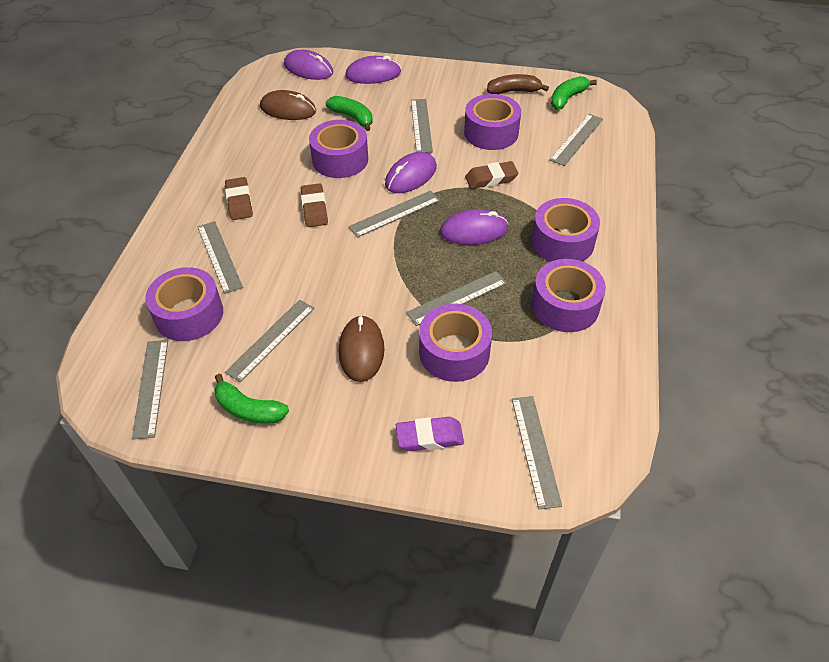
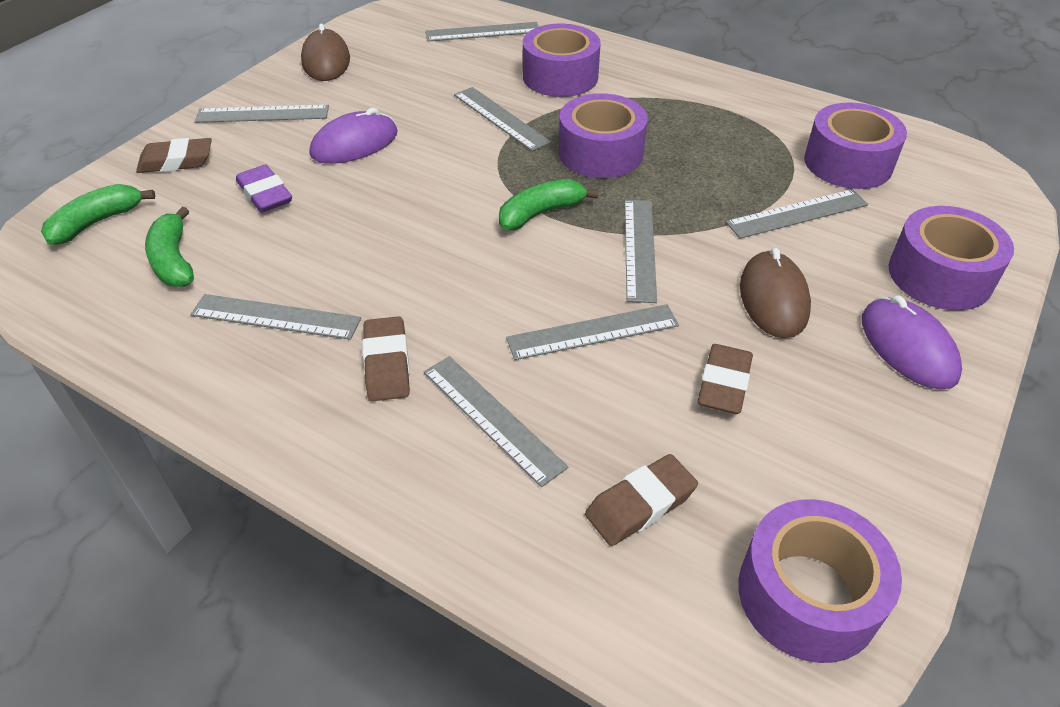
brown banana: [487,74,549,94] = 1 -> none = 0
brown eraser: [225,177,253,220] [301,183,328,227] [465,161,518,189] = 3 -> [136,138,212,173] [362,316,410,401] [585,454,698,546] [698,344,753,414] = 4
purple mouse: [284,50,333,80] [345,56,401,84] [385,152,437,193] [440,209,508,245] = 4 -> [310,108,398,164] [862,296,962,389] = 2
purple tape: [145,267,223,341] [309,120,368,178] [419,303,492,382] [464,94,521,150] [531,198,600,262] [532,259,606,332] = 6 -> [523,24,601,97] [559,93,648,178] [738,499,902,663] [804,102,907,189] [889,206,1014,310] = 5

